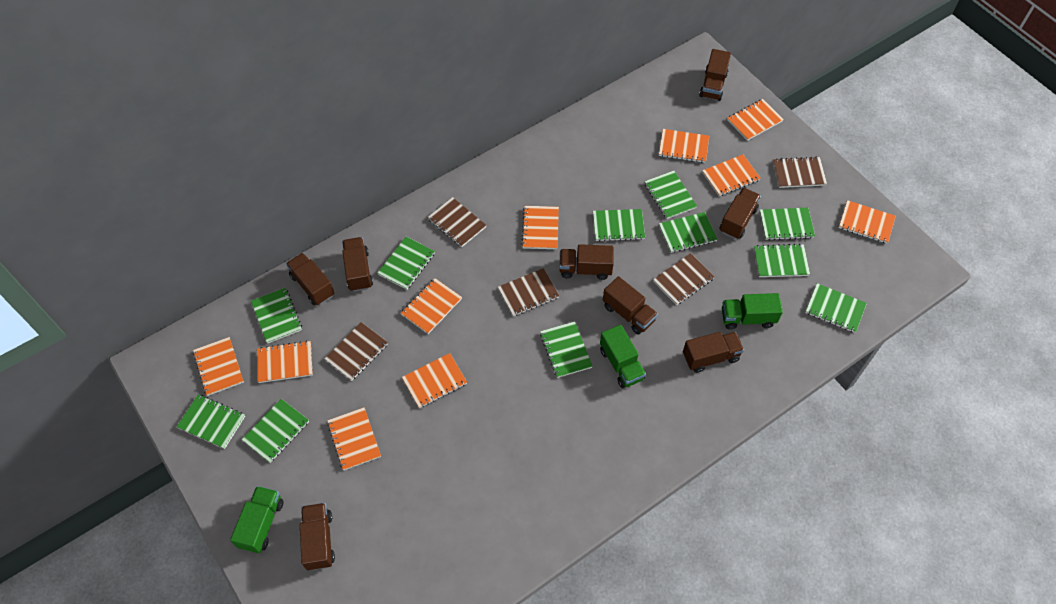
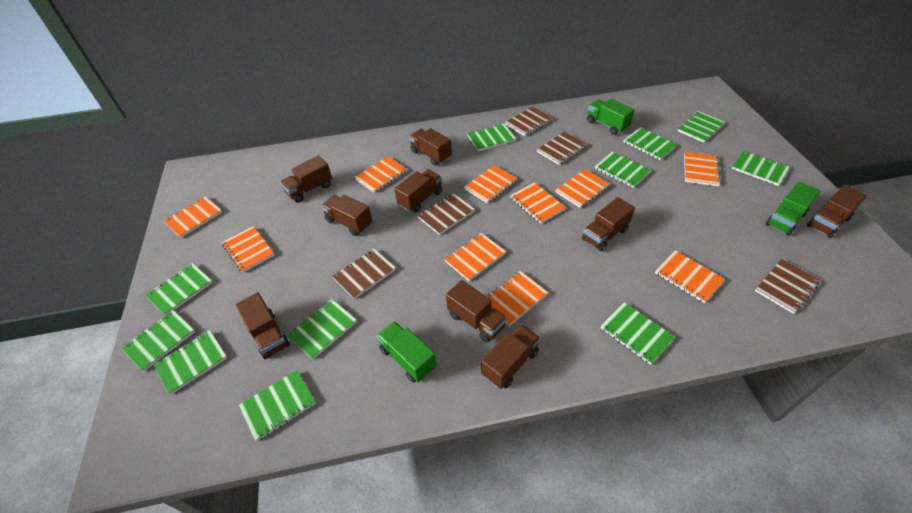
brown truck: [286,253,335,305] [300,503,335,570] [342,237,373,292] [559,244,614,280] [603,276,658,335] [683,332,744,373] [699,49,731,101] [719,188,761,239] = 8 -> [235,293,290,359] [280,156,332,203] [321,195,373,236] [394,169,442,213] [409,128,452,166] [446,280,507,343] [481,324,540,389] [582,197,635,251] [807,185,867,238] = 9

